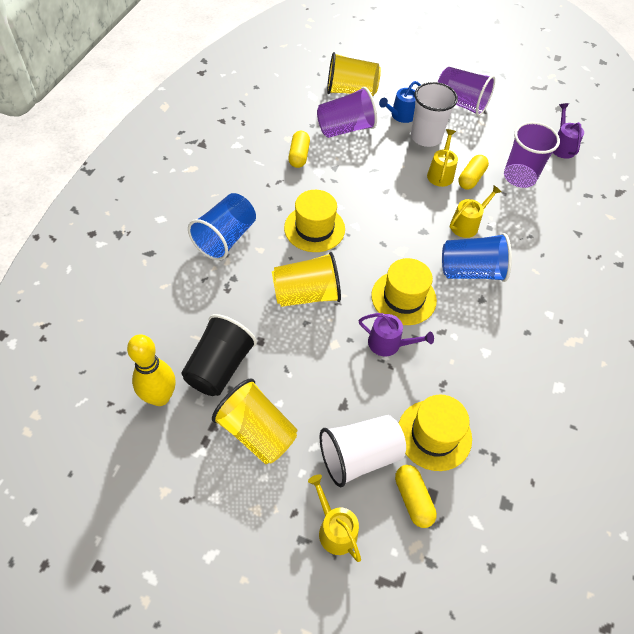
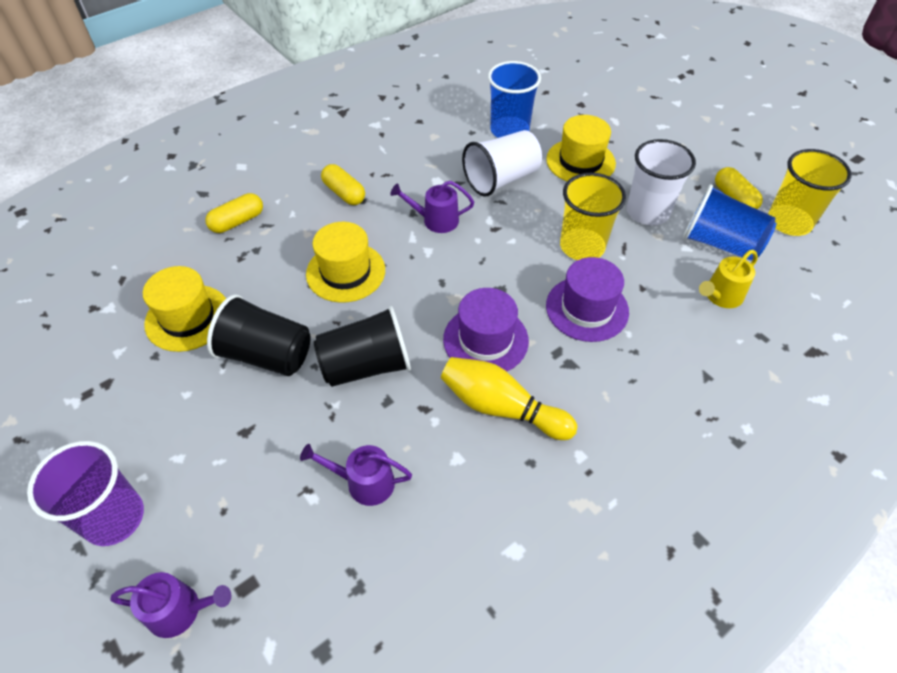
black cup: [181,314,257,396] = 1 -> [207,294,311,376] [314,306,411,387] = 2
blue watering can: [379,81,421,123] = 1 -> none = 0
purple cup: [317,87,377,138] [438,67,495,116] [504,122,560,188] = 3 -> [27,441,144,546] = 1
purple hat: none = 0 -> [443,288,529,372] [546,257,629,342] = 2
purple watering can: [358,313,434,357] [553,103,584,159] = 2 -> [110,572,231,638] [300,444,412,506] [390,181,474,233] = 3
yellow cup: [212,378,298,464] [272,252,341,307] [327,52,381,96] = 3 -> [560,173,626,260] [768,149,852,236] = 2
yellow watering can: [308,474,361,562] [427,129,458,187] [450,185,502,238] = 3 -> [699,250,758,308] = 1

